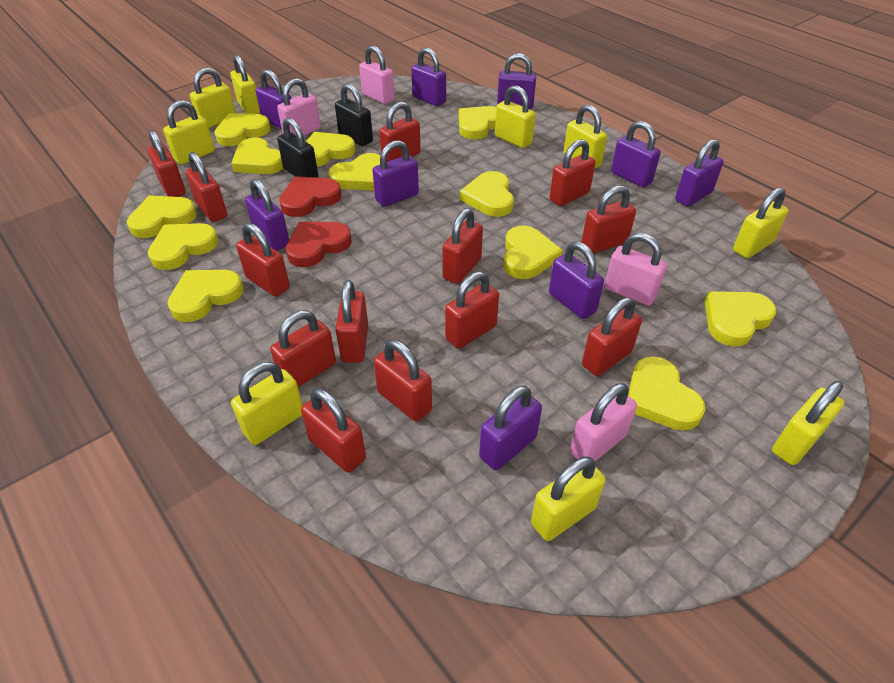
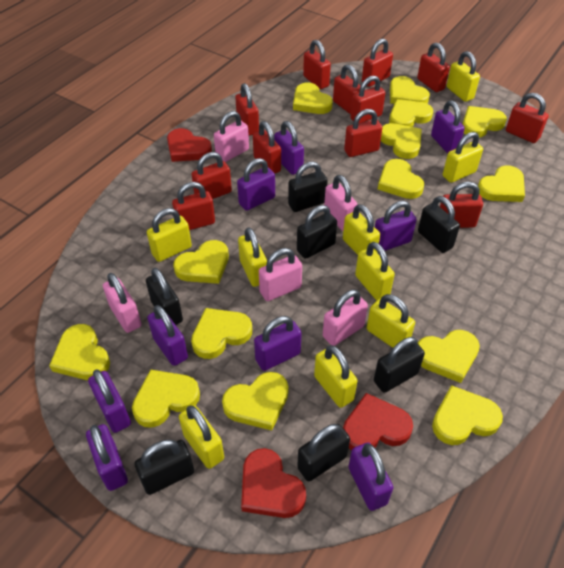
black padlock: [277,117,318,178] [335,83,373,146] = 2 -> [135,440,194,495] [146,268,183,325] [288,162,328,212] [297,205,337,259] [297,424,350,481] [374,337,425,393] [418,196,460,253] = 7
pink padlock: [277,78,321,136] [359,45,394,104] [570,383,637,461] [604,233,667,306] = 4 -> [103,273,142,333] [214,111,249,162] [259,248,302,301] [323,290,368,346] [324,175,358,231] = 5
red heart: [279,177,342,217] [286,222,352,267] = 2 -> [167,128,212,162] [241,448,306,518] [343,393,413,451] = 3
red padlock: [147,130,186,197] [185,152,227,222] [236,223,290,297] [270,310,336,387] [301,388,366,473] [335,280,368,363] [374,339,432,422] [379,102,421,162] [442,208,483,284] [445,272,499,349] [550,139,596,206] [581,186,636,253] [582,298,642,376] = 13 -> [172,182,215,230] [191,152,232,199] [235,83,259,136] [253,121,281,173] [303,40,331,89] [333,65,361,115] [344,109,382,157] [350,75,385,123] [362,39,393,87] [417,43,450,92] [440,182,483,228] [506,93,549,143] = 12
yellow heart: [127,195,197,238] [148,223,218,270] [167,270,244,322] [214,113,271,146] [231,137,283,174] [306,132,356,167] [328,153,380,191] [459,106,496,140] [460,171,514,217] [503,226,563,279] [628,356,705,431] [704,291,776,347] = 12 -> [49,324,110,380] [132,369,200,428] [173,240,229,284] [191,308,252,359] [222,372,289,431] [293,83,333,114] [378,159,424,199] [381,123,422,159] [389,99,433,127] [390,76,430,104] [418,330,480,383] [432,385,503,445] [462,106,507,138] [478,166,525,202] = 14

